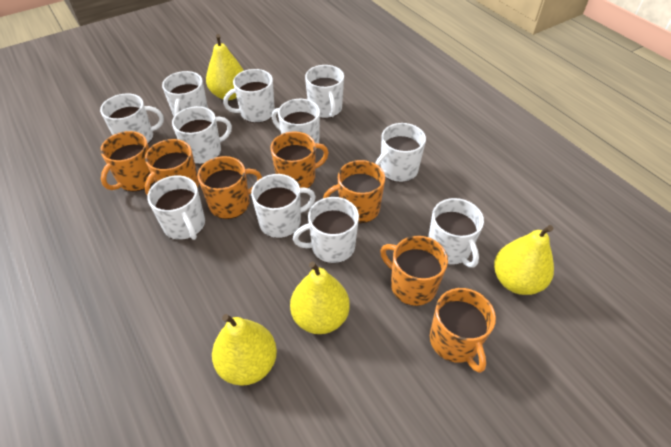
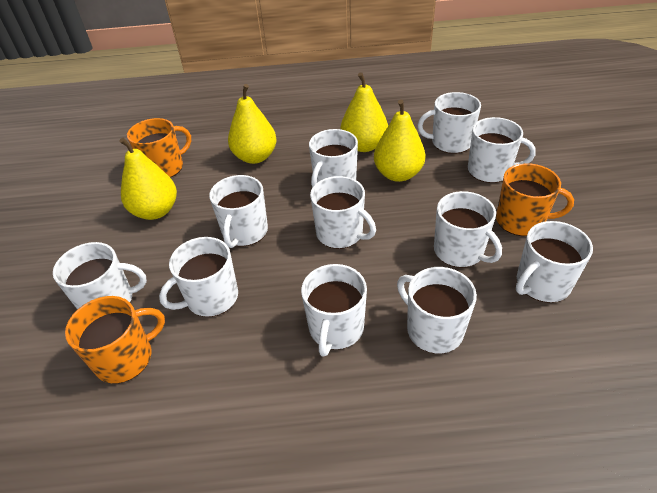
orange mug: [100,131,155,191] [145,139,199,195] [197,156,262,219] [271,131,329,188] [323,160,385,223] [380,236,448,306] [430,288,496,373] = 7 -> [65,296,165,384] [127,118,191,178] [496,163,574,236] = 3

